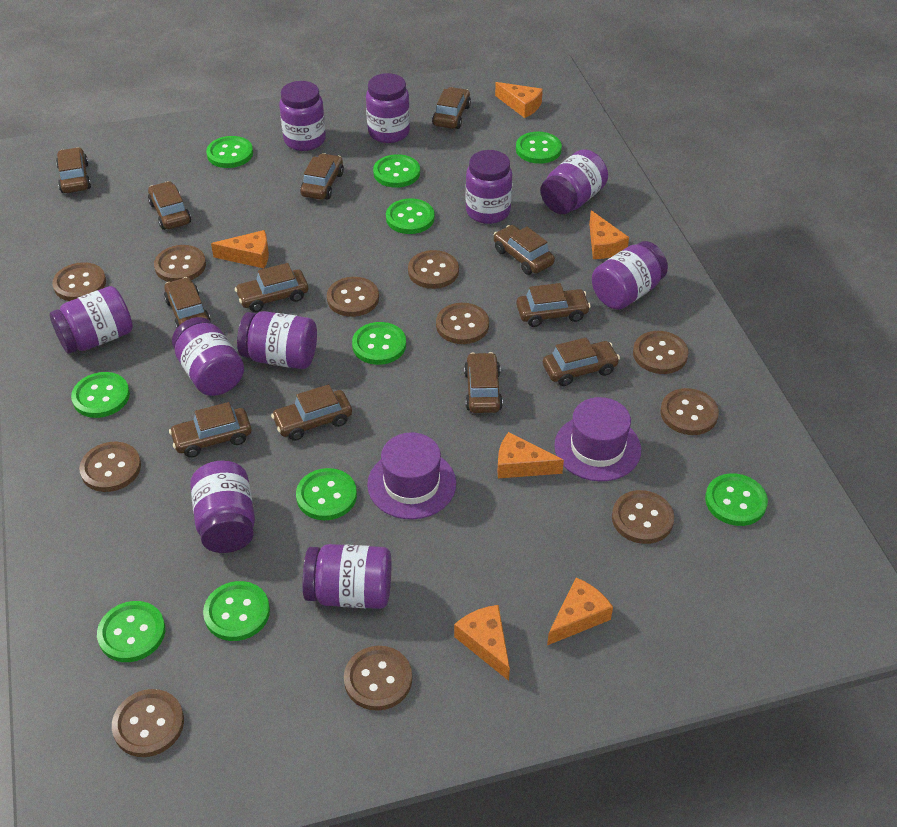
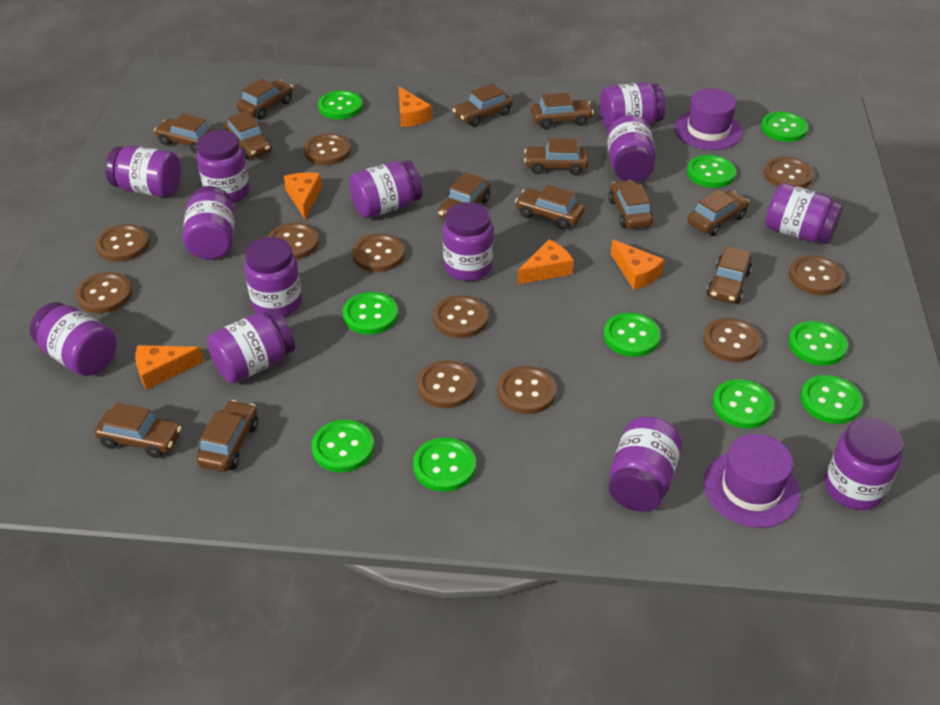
brown car: [56,147,91,193] [148,181,191,230] [164,277,211,329] [169,402,251,458] [235,263,308,312] [271,384,352,441] [300,153,344,200] [432,87,471,129] [464,352,503,413] [493,225,555,275] [516,283,591,327] [543,338,620,386] = 12 -> [94,403,182,458] [154,114,216,154] [196,400,258,472] [225,111,272,159] [236,79,293,119] [438,172,490,219] [453,84,513,127] [515,185,585,229] [524,138,589,175] [531,93,594,129] [608,180,653,229] [687,189,749,236] [707,246,752,304] = 13
orange cheese: [211,230,269,268] [454,605,510,681] [495,82,543,118] [497,432,564,478] [547,577,613,645] [589,210,629,259] = 6 -> [135,345,204,390] [284,173,322,219] [399,87,432,127] [517,239,574,285] [611,240,665,290] = 5
purple jar: [49,286,133,354] [172,317,244,396] [190,461,255,553] [237,311,317,369] [279,81,326,151] [302,544,391,609] [366,73,410,143] [465,150,512,224] [541,149,608,214] [592,241,668,310] = 10 -> [30,302,117,376] [106,145,181,197] [183,186,235,259] [196,130,250,203] [207,309,295,384] [244,237,302,317] [349,160,422,218] [443,202,493,281] [600,82,666,129] [607,115,656,182] [609,417,682,512] [765,183,843,244] [825,417,903,510] = 13

